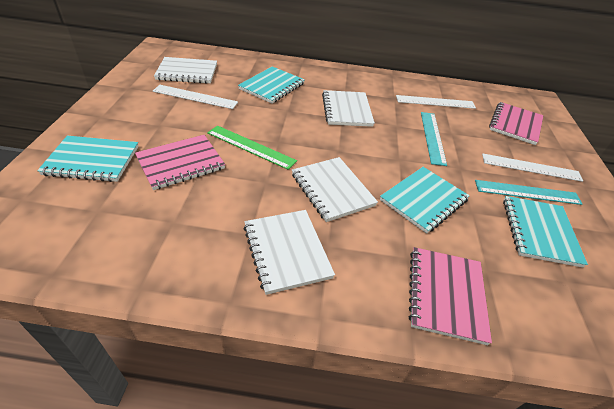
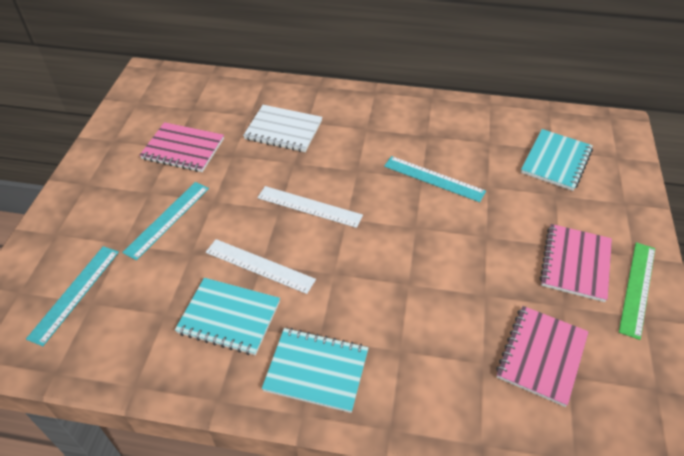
turquoise notebook: [37,135,139,182] [238,66,305,103] [380,167,470,234] [503,196,588,268] = 4 -> [175,278,280,355] [262,328,368,413] [521,129,593,191] = 3
turquoise ruler: [421,112,447,166] [475,180,582,205] = 2 -> [26,246,119,346] [122,182,209,260] [384,156,486,202] = 3
white notebook: [154,57,217,84] [244,210,335,295] [292,157,378,222] [322,90,375,127] = 4 -> [243,105,322,152] = 1
white ruler: [153,85,238,109] [396,95,476,109] [482,154,583,182] = 3 -> [206,239,316,294] [257,186,363,228] = 2

